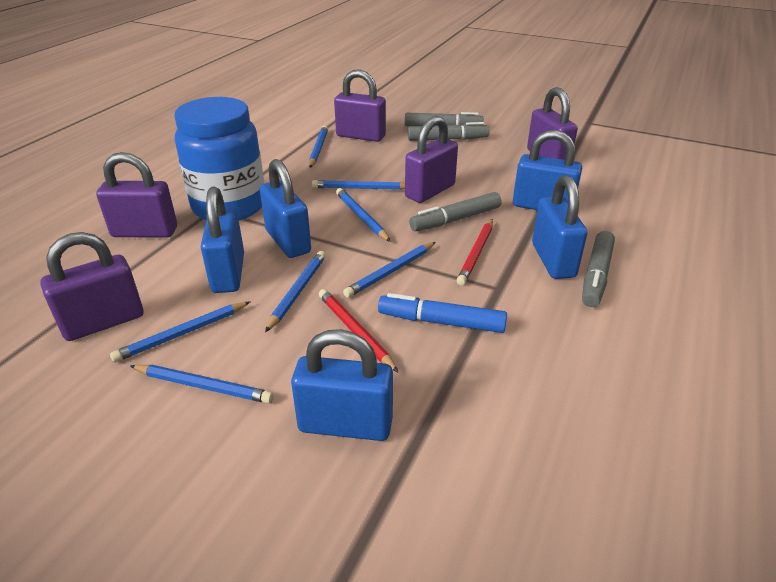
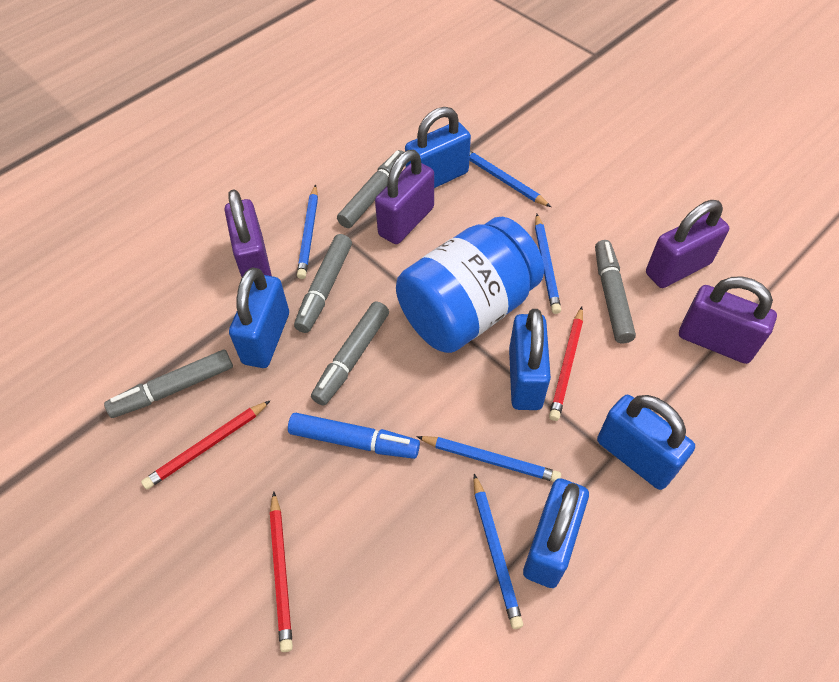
blue pencil: [110,301,251,362] [130,365,274,403] [265,251,326,332] [309,126,328,168] [312,180,405,190] [336,188,391,242] [343,242,436,298] = 7 -> [297,184,318,279] [416,436,561,482] [469,151,551,207] [473,474,523,629] [535,214,561,314] = 5
grey marker: [405,112,484,126] [408,122,489,141] [409,192,501,231] [582,231,615,307] = 4 -> [104,349,233,418] [294,234,352,333] [311,302,389,406] [337,150,403,228] [595,240,636,344] = 5
purple padlock: [40,232,144,341] [96,152,177,237] [334,69,386,142] [405,116,458,203] [527,87,578,160] = 5 -> [225,189,272,277] [375,150,434,244] [646,200,729,288] [679,276,777,364] = 4
red pencil: [319,289,399,373] [457,219,493,285] = 2 -> [141,400,271,489] [270,491,293,652] [549,307,583,421] = 3

